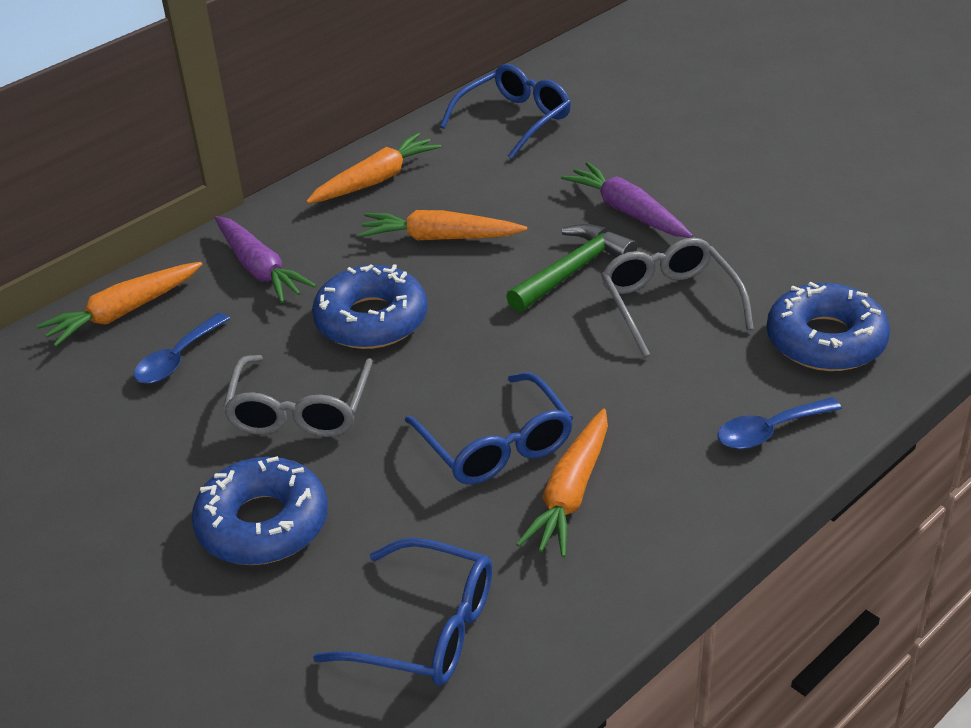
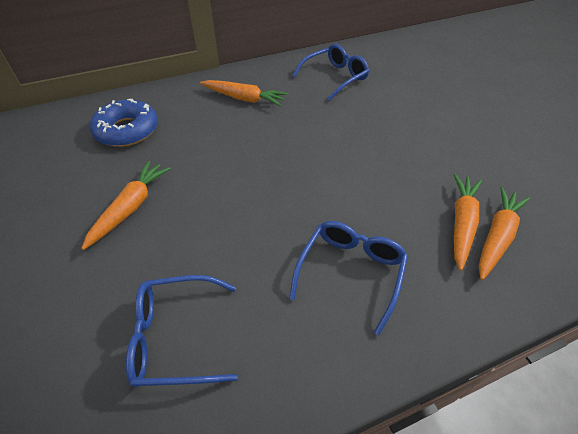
blue donut: [192,456,328,565] [312,264,428,349] [767,282,890,371] = 3 -> [90,99,158,147] = 1
blue spoon: [134,313,230,384] [718,397,842,449] = 2 -> none = 0
green hammer: [506,224,637,312] = 1 -> none = 0
grey glasses: [223,355,373,437] [601,238,754,357] = 2 -> none = 0
purple carrot: [215,216,317,303] [561,162,693,238] = 2 -> none = 0

